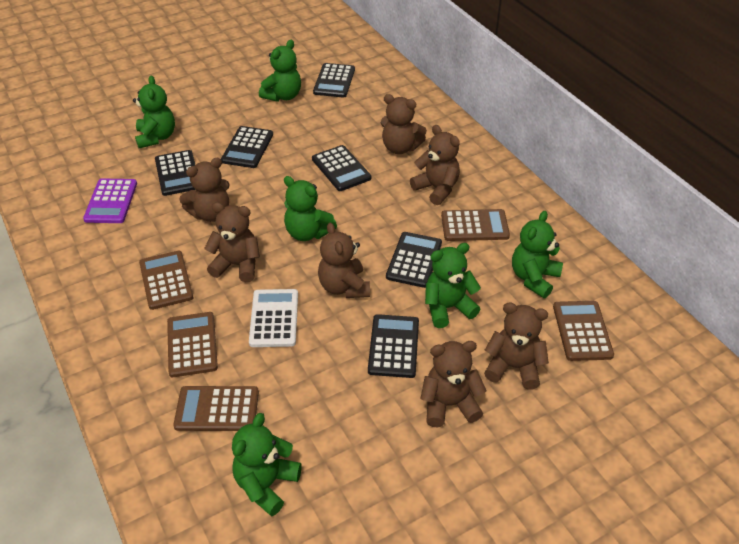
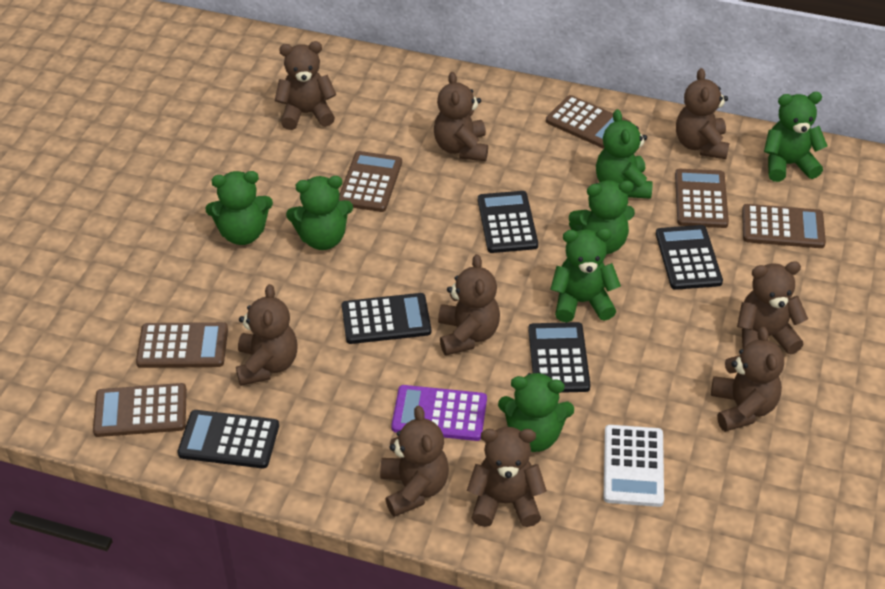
black calculator: [155,150,196,196] [221,126,273,168] [312,145,371,191] [313,63,355,98] [368,314,419,378] [386,232,442,288] = 6 -> [177,410,279,468] [342,293,431,344] [478,191,538,253] [528,322,591,393] [656,225,723,290] = 5
brown calculator: [139,251,194,310] [167,312,218,377] [173,386,259,431] [441,209,510,241] [553,301,614,361] = 5 -> [93,383,187,437] [136,322,228,368] [339,151,402,212] [546,95,631,149] [675,169,729,228] [742,204,826,248] = 6
brown teddy bear: [179,158,230,222] [204,202,260,282] [318,222,370,298] [381,94,427,154] [410,125,460,205] [420,341,487,427] [484,303,549,390] = 7 -> [236,284,298,386] [275,41,336,130] [380,406,449,517] [434,72,488,161] [438,254,500,356] [467,427,547,527] [676,68,729,159] [711,327,784,432] [737,261,808,354] = 9
green teddy bear: [133,75,175,148] [232,413,302,516] [259,40,301,102] [284,176,337,241] [425,243,481,328] [512,211,563,298] = 6 -> [205,171,273,245] [286,176,353,250] [498,372,574,452] [550,228,621,322] [569,180,635,254] [596,109,653,199] [764,92,827,182] = 7

